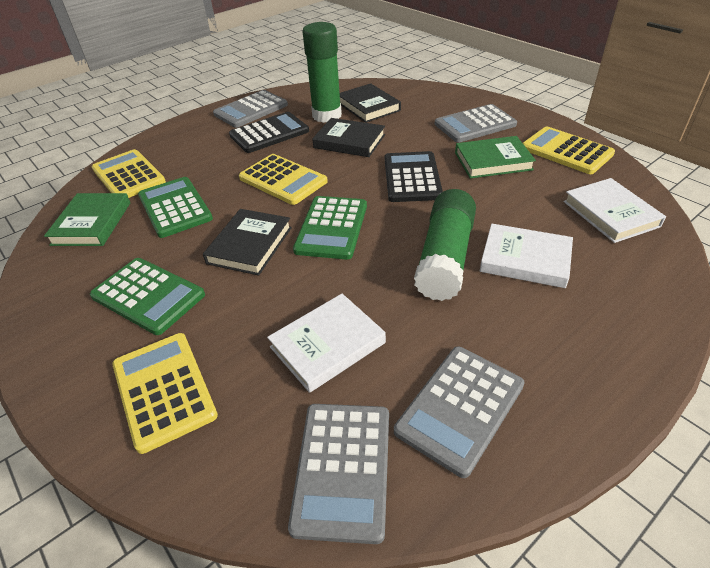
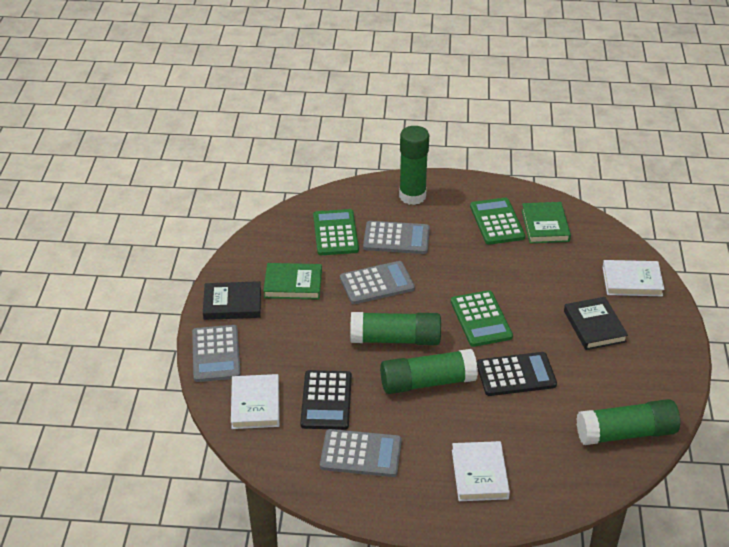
black book: [203,209,292,276] [312,118,385,157] [340,83,401,123] = 3 -> [203,281,261,320] [564,297,628,350] = 2
green glue stick: [302,22,342,123] [414,189,476,301] = 2 -> [350,312,441,345] [380,349,478,394] [399,126,429,205] [576,399,680,445] = 4
yellow calculator: [92,149,166,198] [112,333,218,454] [239,154,328,205] [523,126,615,174] = 4 -> none = 0

